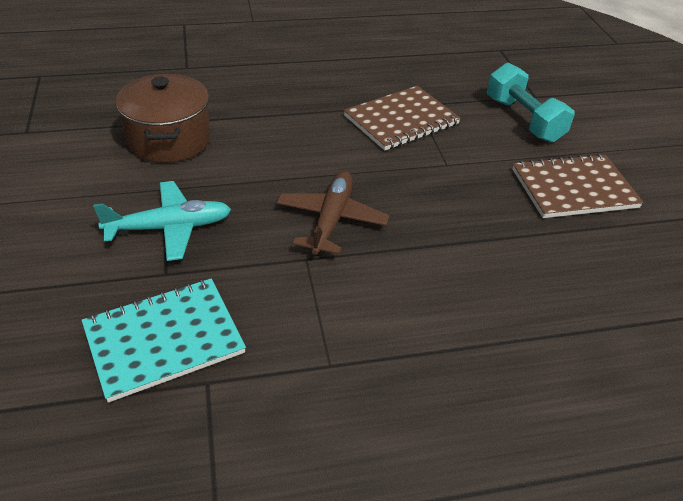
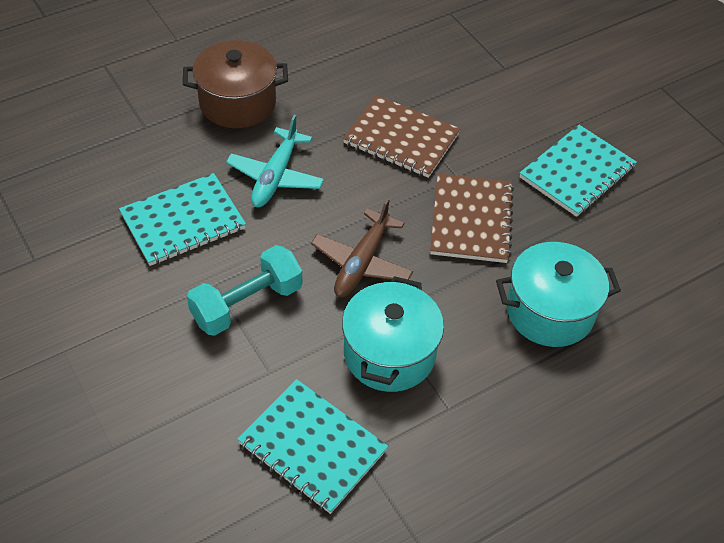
turquoise notebook: [81,278,246,403] = 1 -> [119,173,246,266] [237,379,388,514] [520,125,637,217] = 3
turquoise pot: none = 0 -> [342,276,444,392] [496,242,621,347] = 2

